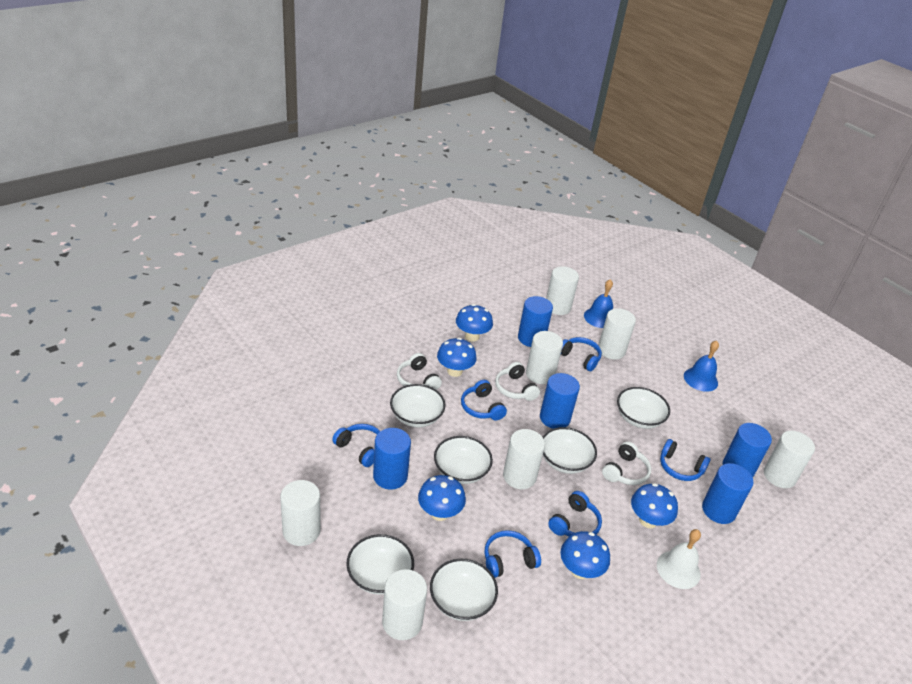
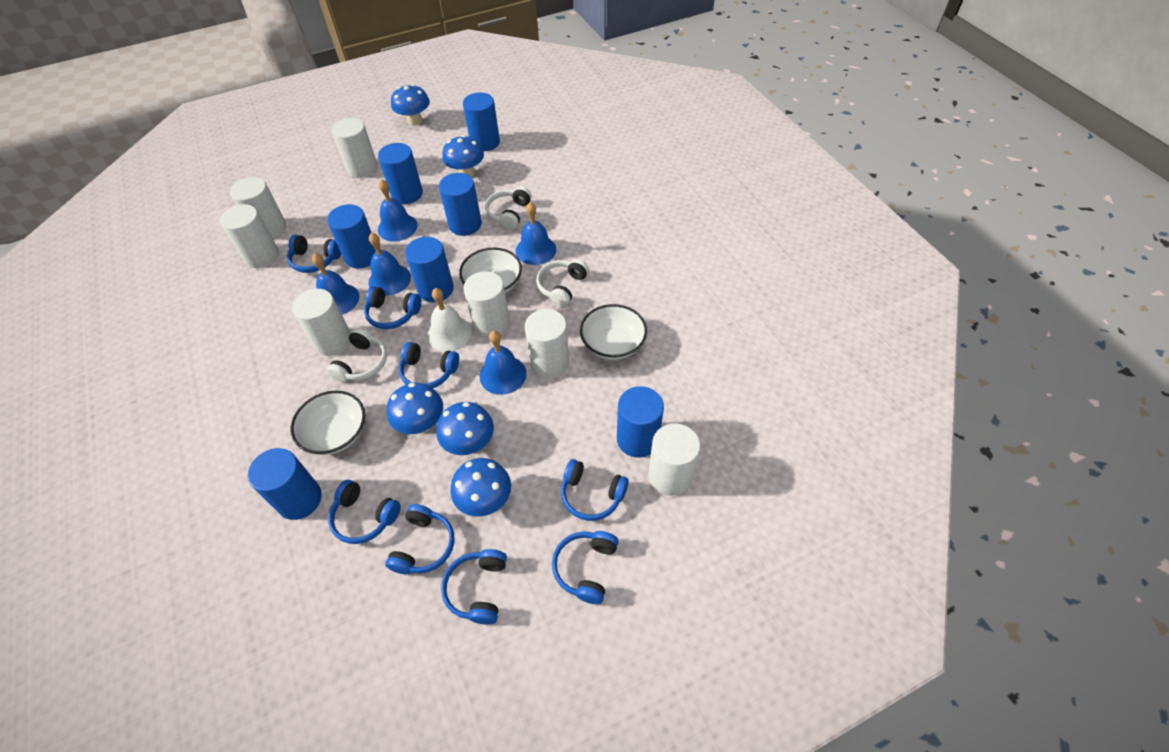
blue bell: [584,279,613,328] [684,341,719,392] = 2 -> [312,253,359,315] [369,233,411,296] [378,179,418,242] [480,331,527,395] [516,202,556,265] = 5
blue cylinder: [373,428,411,489] [518,296,553,347] [540,373,580,429] [702,463,754,524] [722,423,772,477] = 5 -> [248,448,322,520] [327,204,376,268] [378,143,423,204] [405,237,454,302] [439,173,482,236] [463,93,500,151] [617,386,664,458] = 7
blue headphones: [332,424,380,467] [461,380,507,420] [485,530,541,578] [548,491,602,537] [561,337,602,371] [660,439,710,481] = 6 -> [287,235,341,273] [328,480,401,544] [364,286,421,329] [385,504,455,574] [399,342,459,388] [441,549,507,624] [552,531,619,604] [561,459,629,521] = 8
white bowl: [346,534,414,595] [390,384,445,427] [430,558,498,621] [434,436,493,484] [543,427,597,474] [617,387,670,429] = 6 -> [290,390,365,455] [459,248,522,293] [580,304,647,360] = 3

